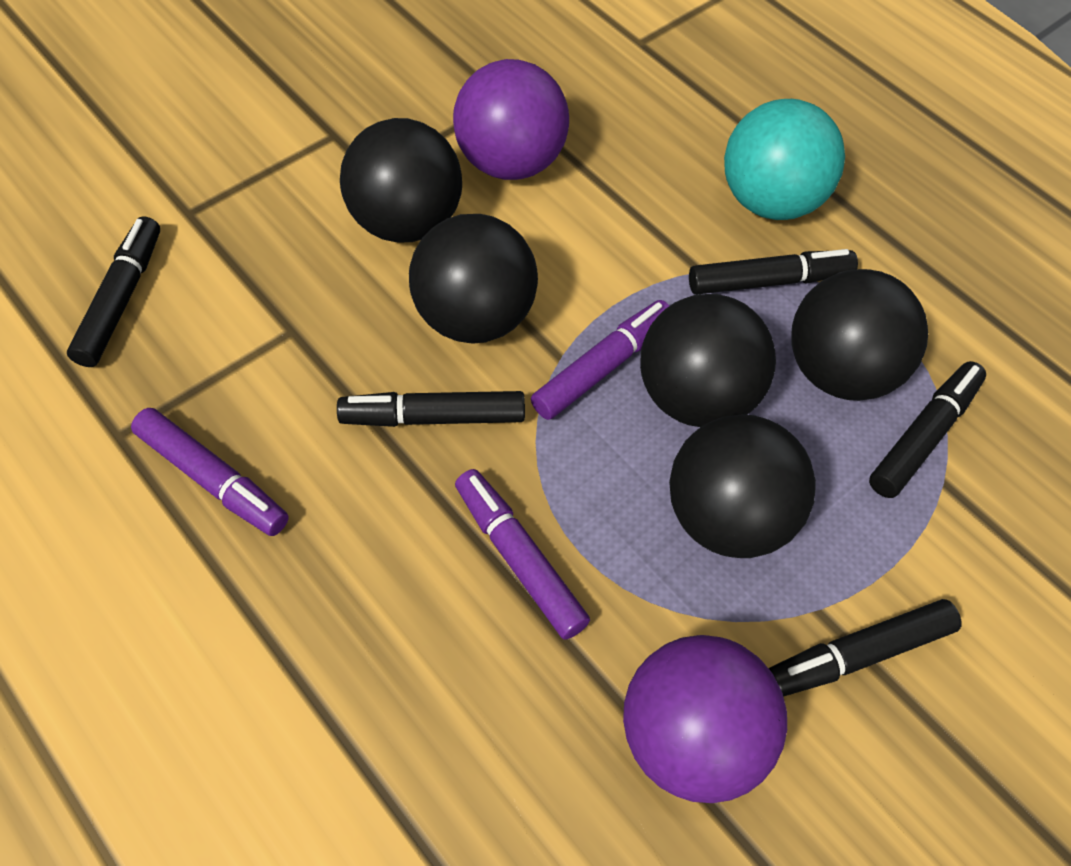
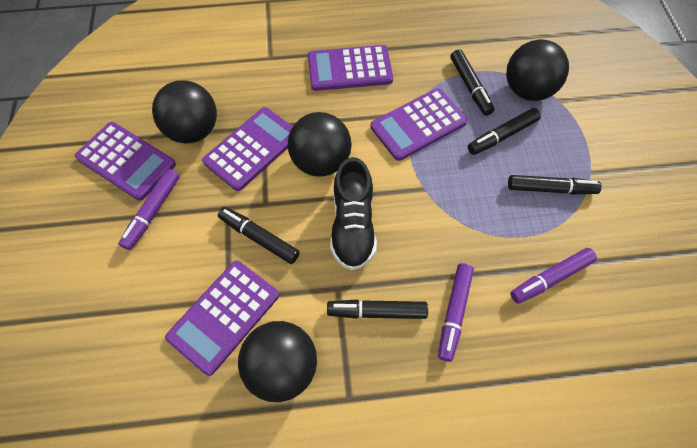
black ball: [340,118,462,242] [409,214,538,344] [640,294,776,427] [669,414,816,558] [791,269,928,401] = 5 -> [152,80,217,144] [238,321,317,402] [288,112,352,177] [506,39,569,101] = 4
black shoe: none = 0 -> [330,157,377,270] = 1
purple ball: [453,59,569,180] [623,635,787,803] = 2 -> none = 0
purple calculator: none = 0 -> [75,122,176,201] [165,261,279,376] [202,107,293,191] [308,45,393,91] [371,88,467,161] = 5
turquoise ball: [724,99,845,220] = 1 -> none = 0

